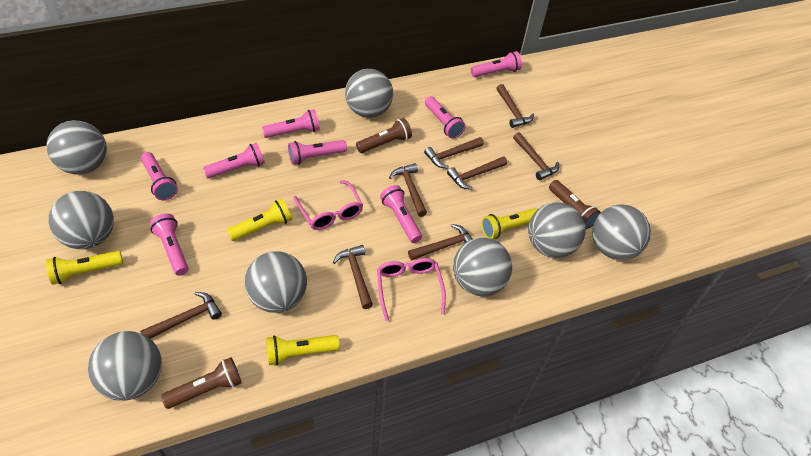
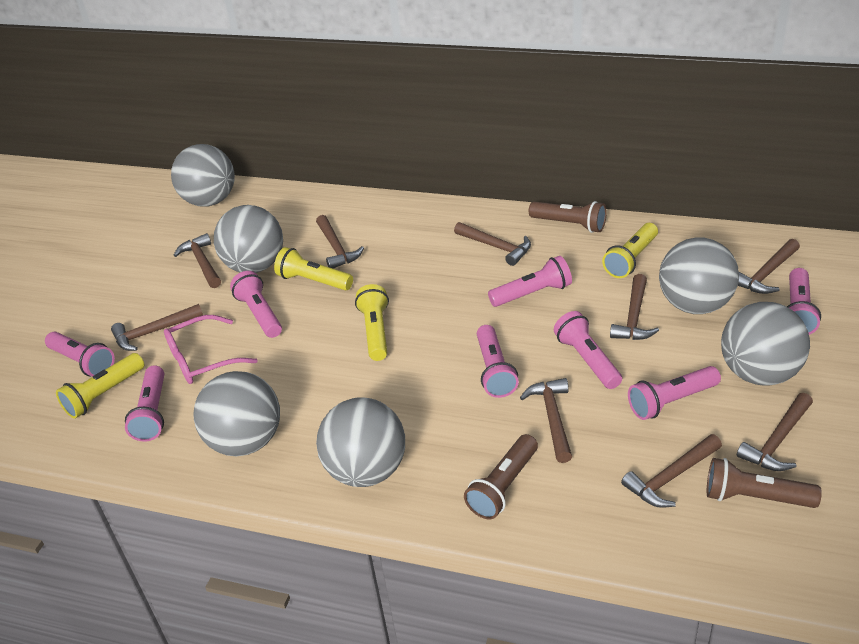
brown hammer: [140,292,222,339] [333,245,373,309] [389,163,427,217] [408,224,473,260] [424,137,484,169] [447,156,507,190] [496,84,534,128] [513,132,559,180] = 8 -> [111,304,203,351] [173,233,221,288] [316,215,364,269] [454,222,531,266] [520,378,572,463] [610,274,659,340] [621,434,722,508] [737,393,813,471] [738,239,800,294] = 9
grey ball: [46,121,107,174] [49,191,114,249] [88,331,162,401] [245,251,307,313] [345,69,393,118] [453,237,512,296] [528,202,586,258] [592,204,651,260] = 8 -> [171,144,235,206] [194,371,280,456] [214,205,283,273] [316,397,405,487] [659,237,739,314] [721,302,810,385] = 6
pink glasses: [294,180,363,230] [377,258,446,321] = 2 -> [164,315,258,384] = 1

